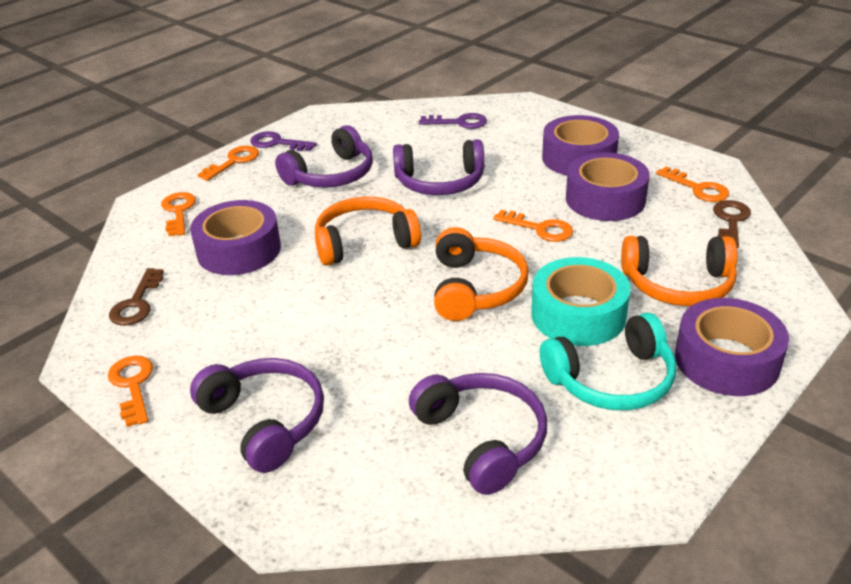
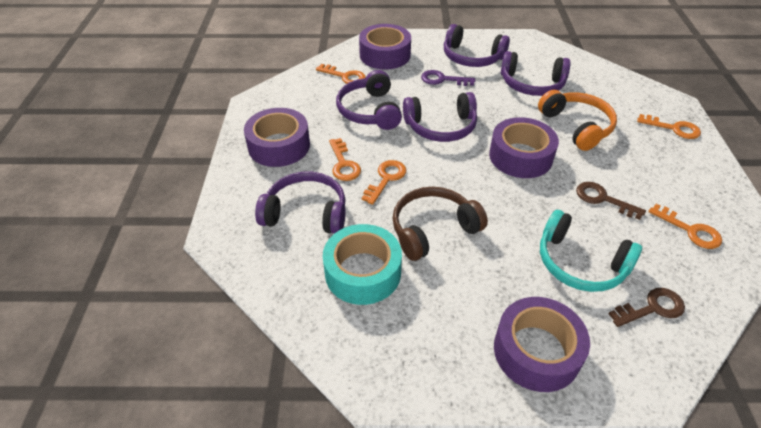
brown headphones: none = 0 -> [392,187,488,261] = 1
orange headphones: [315,197,421,266] [434,227,529,321] [621,236,738,306] = 3 -> [538,90,617,151] = 1
purple headphones: [190,358,324,473] [275,125,373,188] [393,139,485,195] [409,373,547,495] = 4 -> [255,172,346,234] [336,70,402,130] [403,92,477,142] [444,24,510,67] [501,51,571,96] = 5
purple key: [250,131,317,151] [419,113,487,129] = 2 -> [421,70,475,86] = 1

